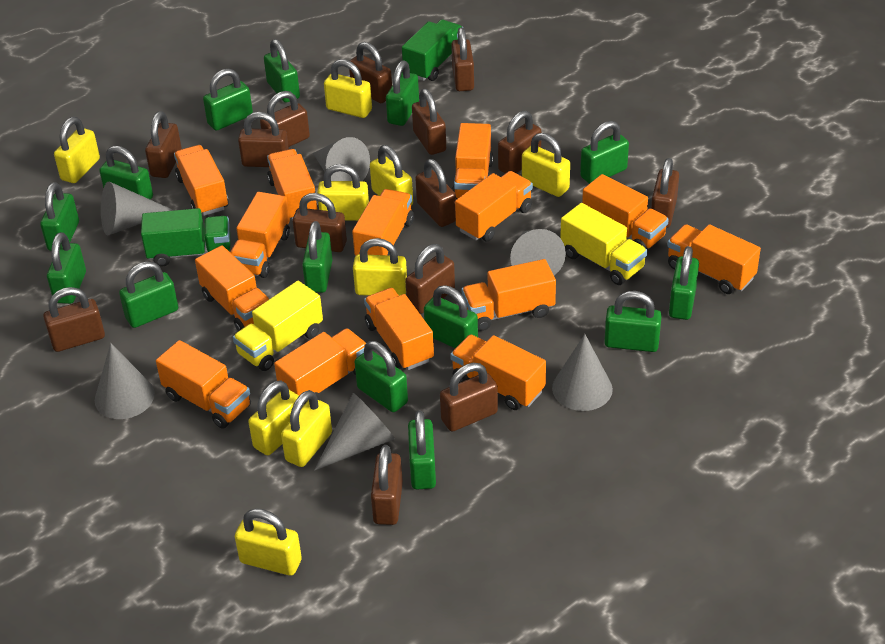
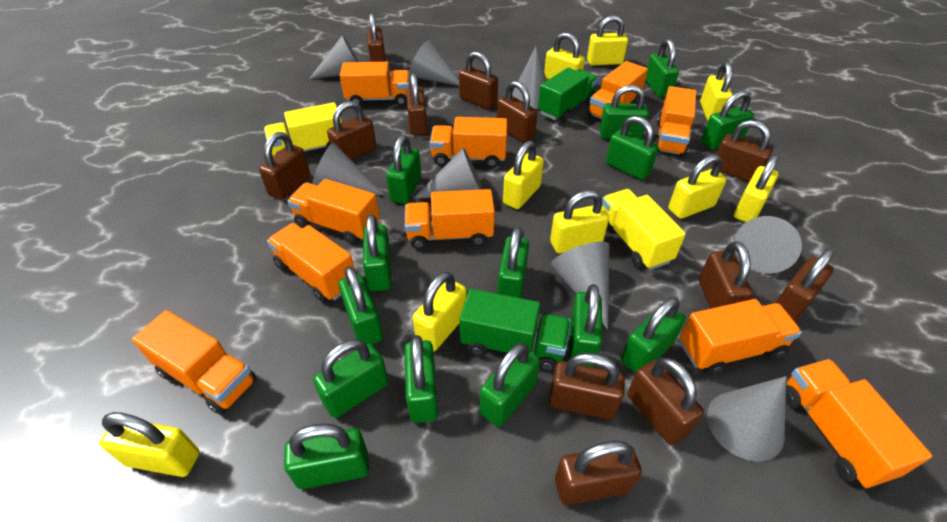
brown padlock: [43,287,105,352] [145,111,182,178] [238,112,289,167] [260,91,310,147] [293,193,347,252] [349,42,392,103] [371,445,403,525] [405,244,455,314] [412,89,446,155] [415,159,456,227] [440,363,498,432] [451,27,474,91] [498,111,542,174] [651,158,679,228] = 14 -> [259,132,310,200] [327,101,376,160] [367,13,386,62] [406,73,428,136] [459,51,498,109] [497,81,537,143] [549,353,625,420] [555,441,642,505] [628,358,704,445] [699,241,753,309] [712,120,772,182] [776,248,835,322] = 12
grey cone: [95,343,155,419] [101,182,174,235] [313,137,370,181] [314,393,395,471] [510,229,566,276] [552,334,613,411] = 6 -> [309,35,359,79] [312,143,385,195] [409,40,459,86] [413,147,482,199] [512,46,547,109] [551,241,609,330] [707,376,786,462] [734,216,802,274] = 8
orange truck: [156,340,251,429] [174,145,229,216] [195,245,269,331] [230,192,290,278] [267,149,318,221] [274,328,366,404] [352,189,414,256] [364,288,434,370] [450,335,546,410] [452,123,493,200] [455,171,533,241] [462,259,556,331] [582,174,669,249] [667,224,761,294] = 14 -> [132,310,257,415] [267,223,355,302] [287,179,380,245] [340,62,411,106] [405,189,495,249] [430,117,507,168] [587,61,648,119] [654,86,696,157] [680,299,802,375] [786,359,932,488] = 10

